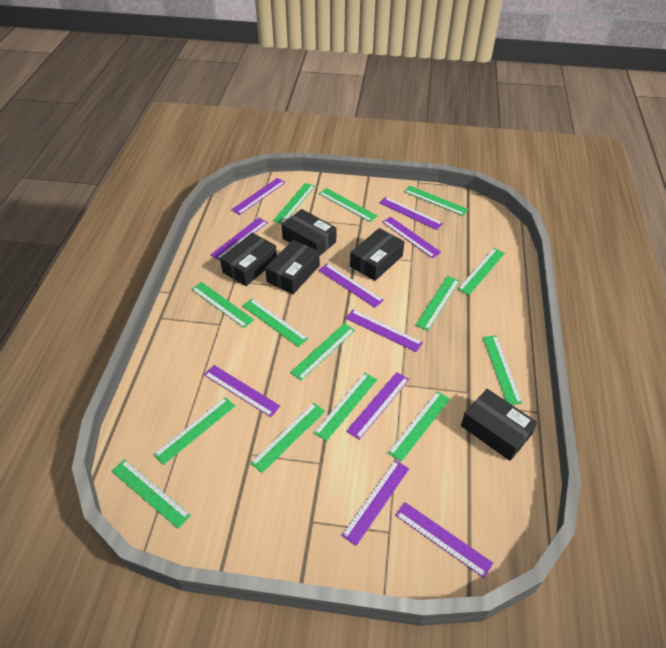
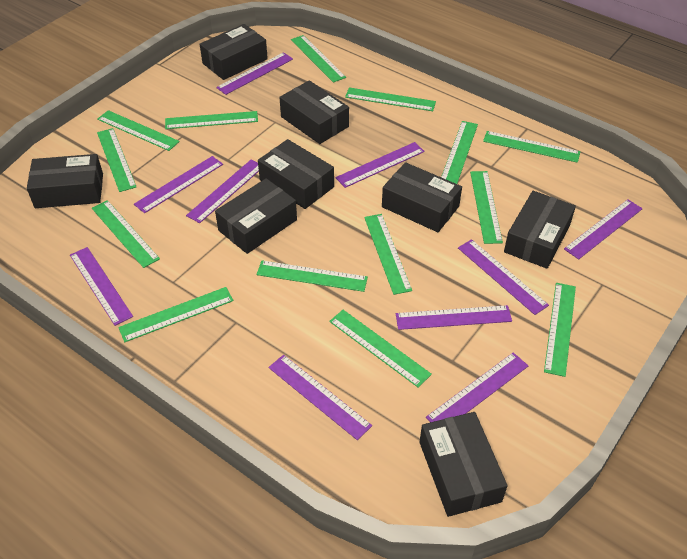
black box: [220,233,277,286] [265,240,320,294] [281,209,336,255] [350,228,404,281] [461,389,537,461] = 5 -> [27,154,103,208] [200,24,268,80] [215,178,297,254] [258,139,334,209] [280,81,349,144] [382,162,462,232] [419,412,508,517] [504,191,576,269] = 8

